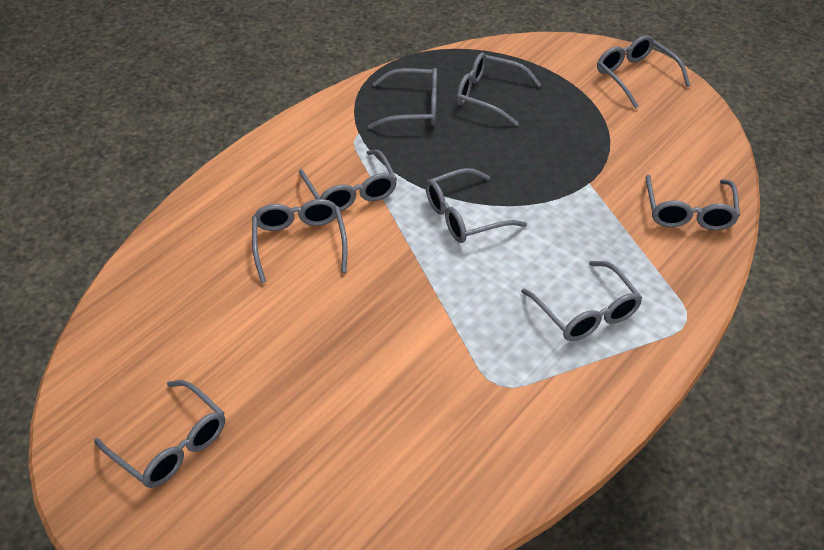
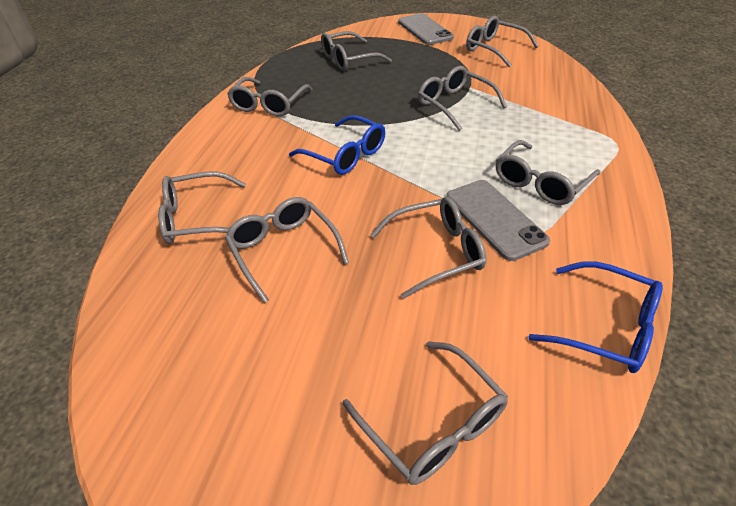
blue glasses: none = 0 -> [289,115,385,175] [528,261,663,373] = 2
grey phone: none = 0 -> [398,13,454,45] [446,180,550,261] = 2

